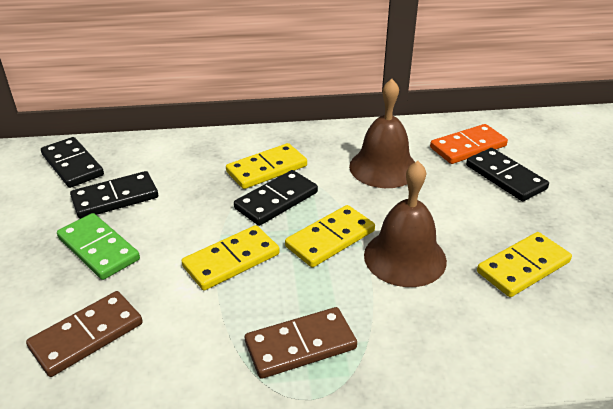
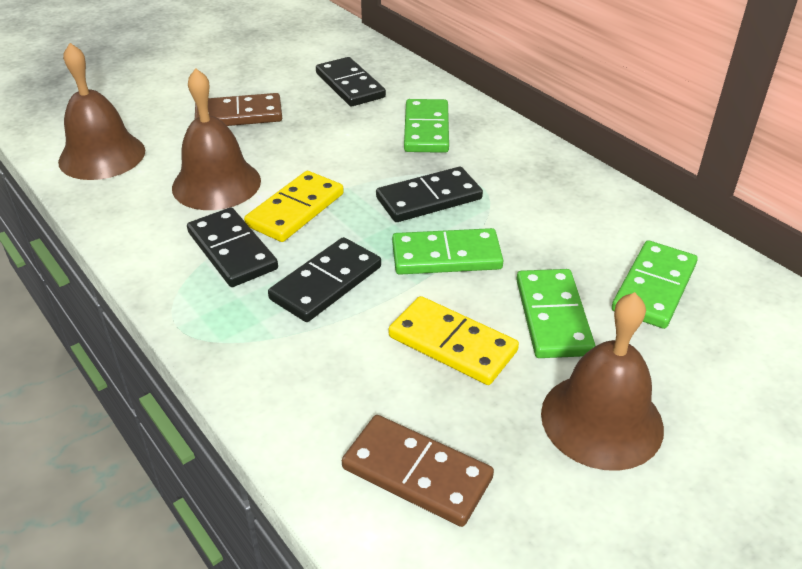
brown bell: [349,79,415,188] [364,161,447,287] = 2 -> [58,43,145,180] [172,68,261,210] [541,292,664,471] = 3
green domino: [57,213,140,280] = 1 -> [392,228,504,275] [404,99,449,153] [516,269,595,358] [612,240,698,329] = 4
orange domino: [430,124,508,164] = 1 -> none = 0
yellow domino: [182,225,280,291] [226,143,307,189] [285,205,375,268] [477,232,572,297] = 4 -> [244,171,344,242] [389,296,519,385] = 2

